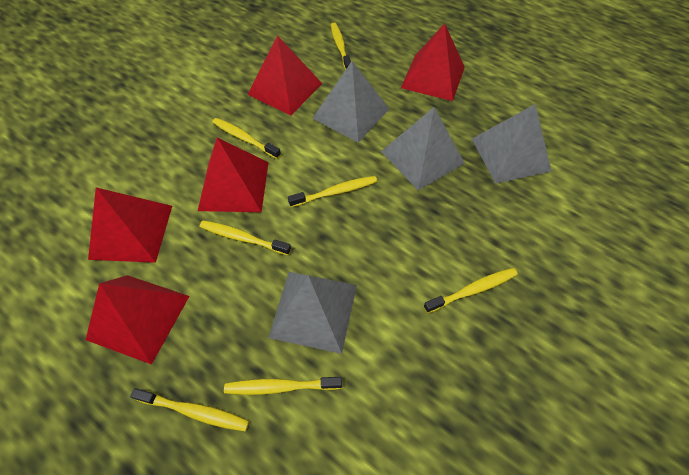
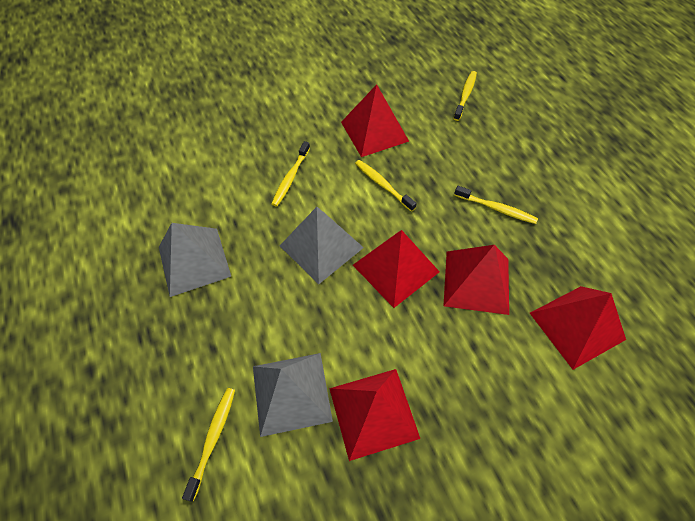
grey pyramid: [268,272,357,354] [312,61,389,143] [381,107,465,191] [472,104,552,184] = 4 -> [159,223,231,297] [253,353,333,437] [280,207,364,284] = 3
yellow toothbrush: [130,388,249,432] [200,221,291,255] [212,118,281,159] [224,377,342,395] [288,176,377,207] [331,23,351,70] [424,268,518,313] = 7 -> [182,388,235,502] [272,141,310,207] [355,160,417,212] [453,71,477,121] [454,186,538,224] = 5

